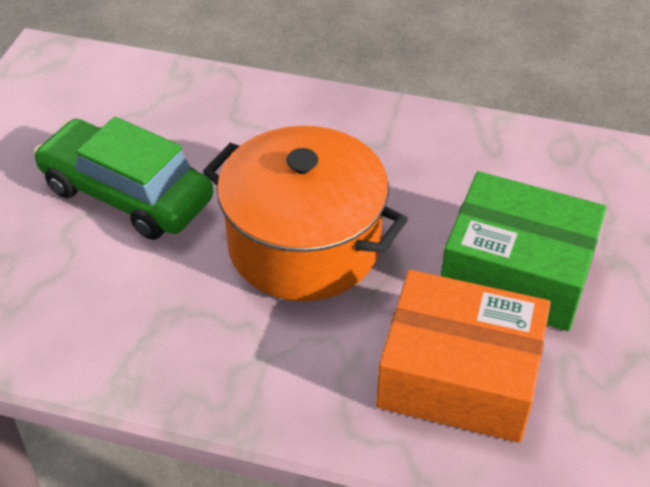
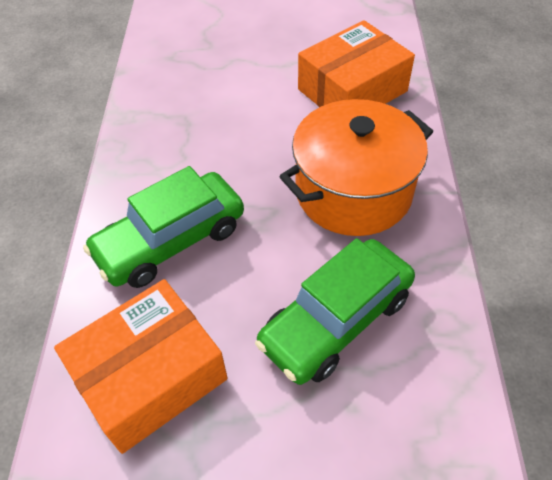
green box: [441,171,606,331] = 1 -> none = 0
green car: [33,117,213,240] = 1 -> [83,166,244,288] [255,238,415,385] = 2
orange box: [376,270,551,443] = 1 -> [54,279,228,454] [298,20,415,107] = 2

